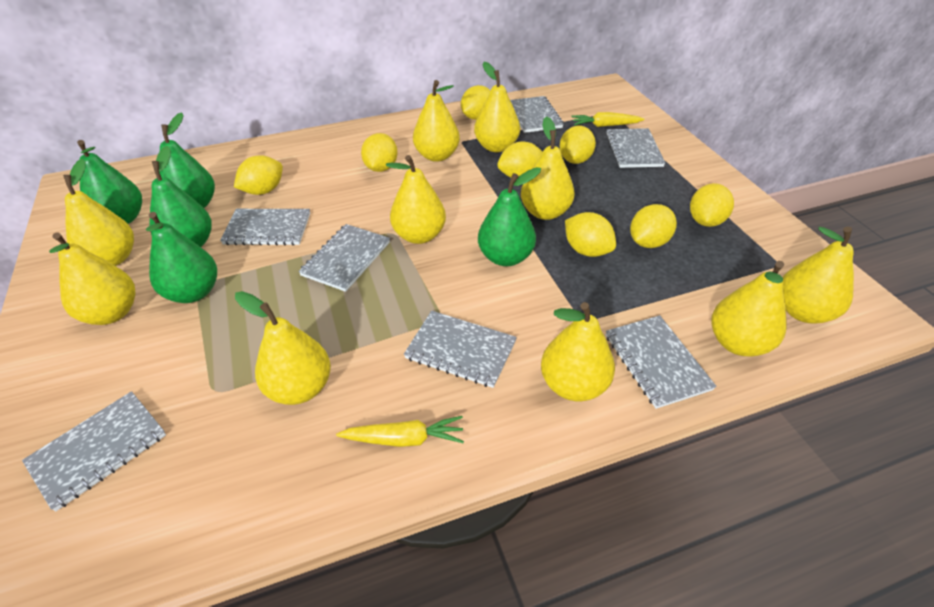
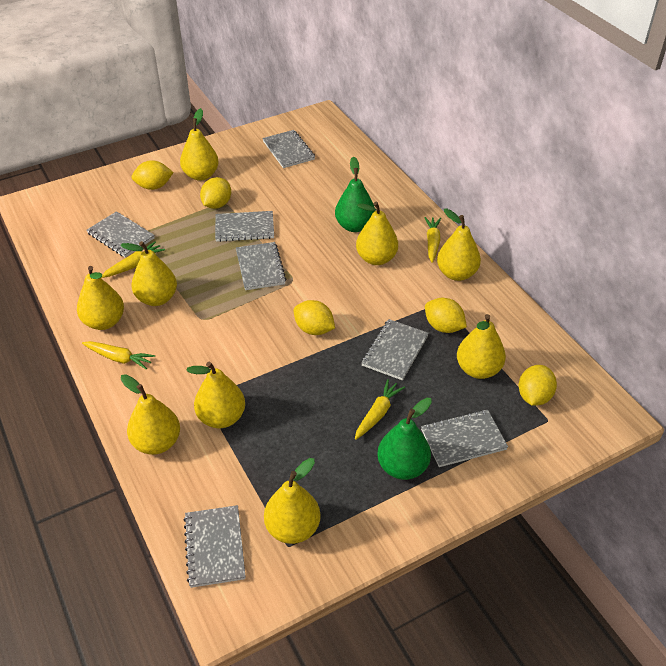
green pear: [77,140,142,224] [146,212,217,303] [149,146,212,247] [160,112,215,208] [478,167,541,266] = 5 -> [335,156,375,232] [377,398,432,480] = 2
yellow carrot: [336,416,464,447] [572,112,645,127] = 2 -> [82,341,155,370] [101,241,165,278] [355,379,405,440] [425,217,441,263] = 4
yellow lemon: [234,155,283,195] [361,133,398,172] [461,85,491,120] [497,141,543,178] [560,126,596,164] [565,212,616,257] [630,204,677,248] [690,183,734,227] = 8 -> [132,160,174,190] [200,177,231,209] [294,300,335,335] [425,298,467,333] [519,365,557,406] = 5
yellow pear: [49,233,136,325] [63,159,134,266] [235,291,331,405] [386,155,446,244] [413,80,460,162] [474,62,520,152] [521,116,575,220] [541,302,615,401] [711,261,787,356] [782,227,854,324] = 10 -> [77,266,124,330] [120,241,177,306] [121,374,180,455] [180,108,219,181] [186,361,245,428] [264,458,321,544] [356,202,398,265] [437,208,481,281] [457,314,506,379] = 9

